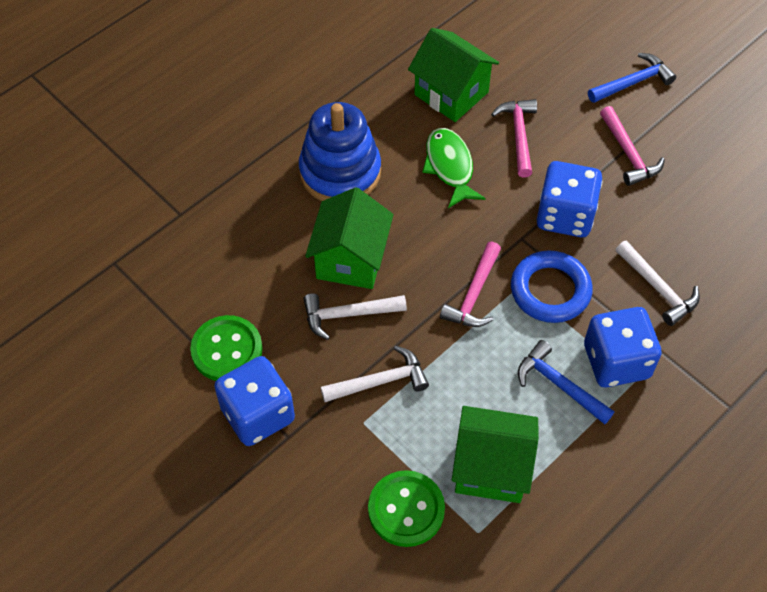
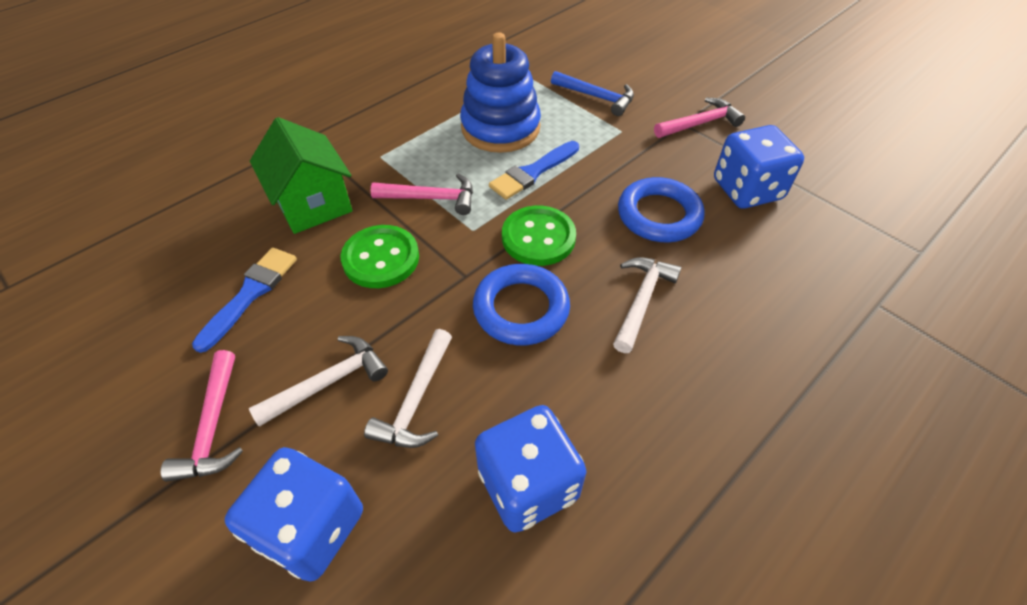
blue brush: none = 0 -> [192,248,297,353] [489,141,579,200] = 2
blue hammer: [518,340,614,424] [588,53,676,103] = 2 -> [551,71,634,116] = 1
blue ring: [511,250,593,323] = 1 -> [473,264,570,345] [618,177,705,243] = 2
green fish: [422,128,486,208] = 1 -> none = 0
green house: [305,187,394,289] [408,28,499,122] [452,406,539,503] = 3 -> [250,117,353,234] = 1

